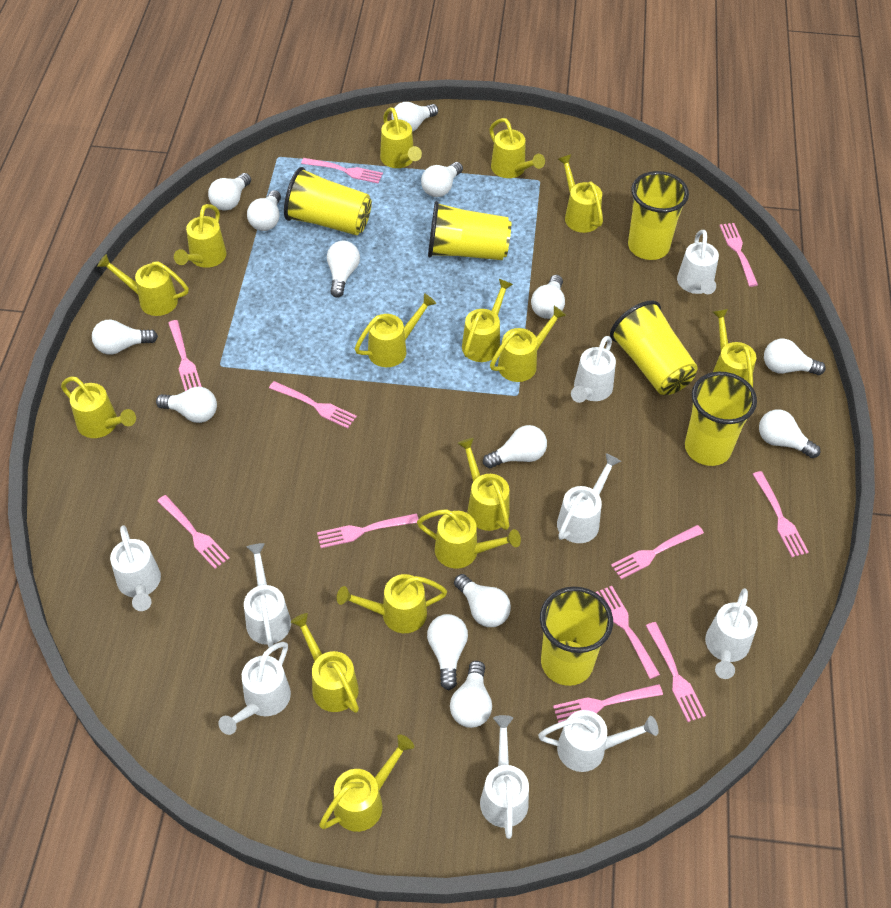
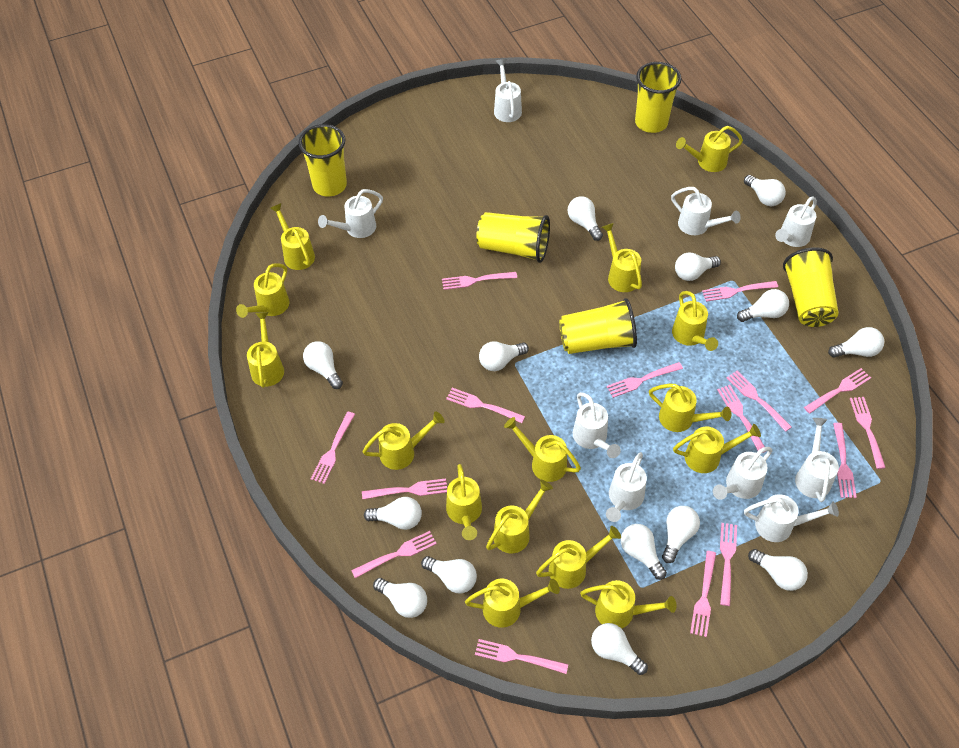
pink fork: [157,495,230,569] [168,320,202,391] [269,381,357,429] [301,158,383,183] [317,513,419,548] [553,684,663,723] [596,586,660,679] [611,525,704,579] [646,622,706,722] [720,223,758,287] [753,471,809,557] = 11 -> [311,412,355,484] [351,531,437,578] [362,478,447,499] [442,272,517,290] [446,388,525,423] [475,639,568,674] [607,362,683,398] [690,551,716,637] [702,281,778,302] [717,385,766,453] [720,523,737,606] [727,371,791,432] [804,368,871,414] [833,423,857,498] [850,397,886,469] = 15
yellow cup: [284,167,372,235] [428,201,511,260] [540,587,613,686] [610,301,698,395] [628,171,689,260] [685,372,757,466] = 6 -> [299,124,347,196] [476,212,550,263] [559,298,637,354] [635,62,681,133] [783,247,839,327] = 5

